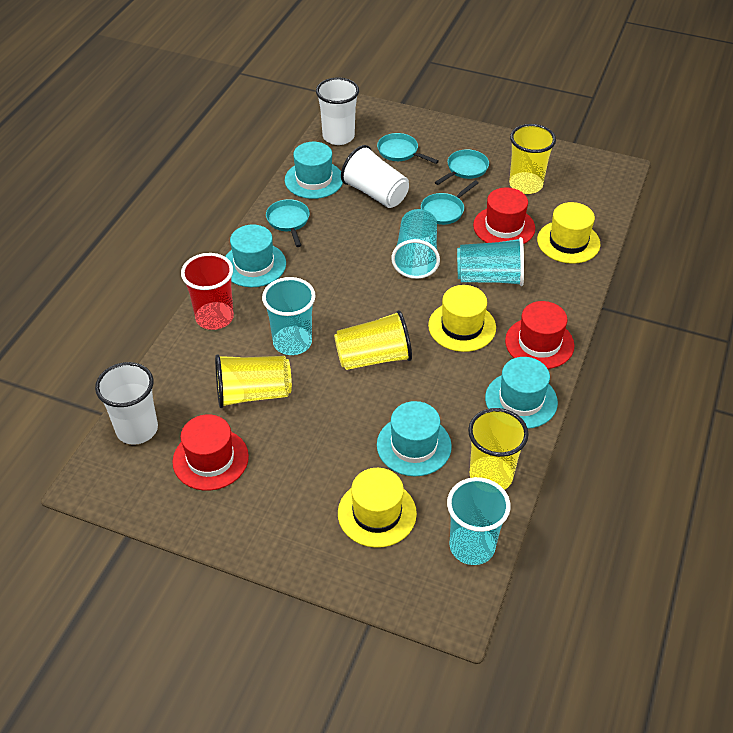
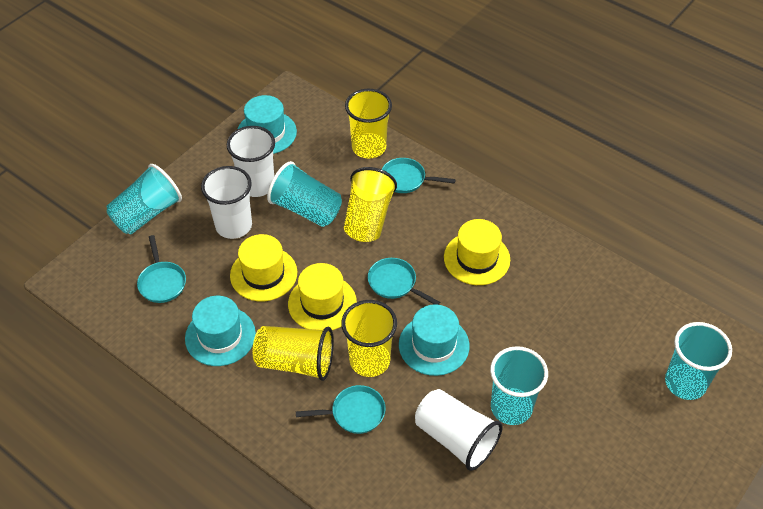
red cup: [181,253,234,330] = 1 -> none = 0
red hat: [172,414,249,491] [473,188,535,244] [505,301,574,369] = 3 -> none = 0
turquoise hat: [225,224,286,287] [285,142,343,199] [377,401,452,476] [485,357,558,429] = 4 -> [185,296,256,366] [238,95,297,154] [399,304,469,376] = 3

